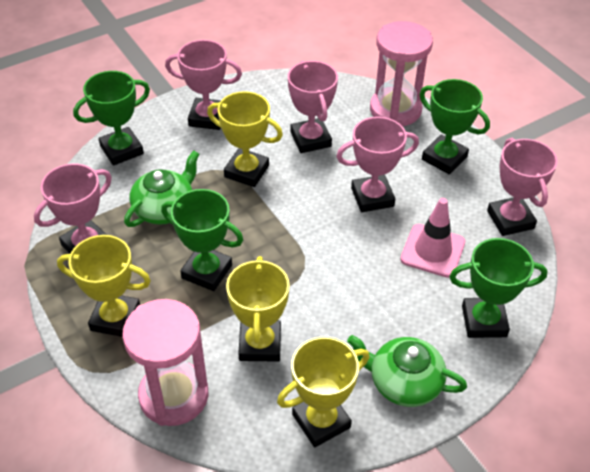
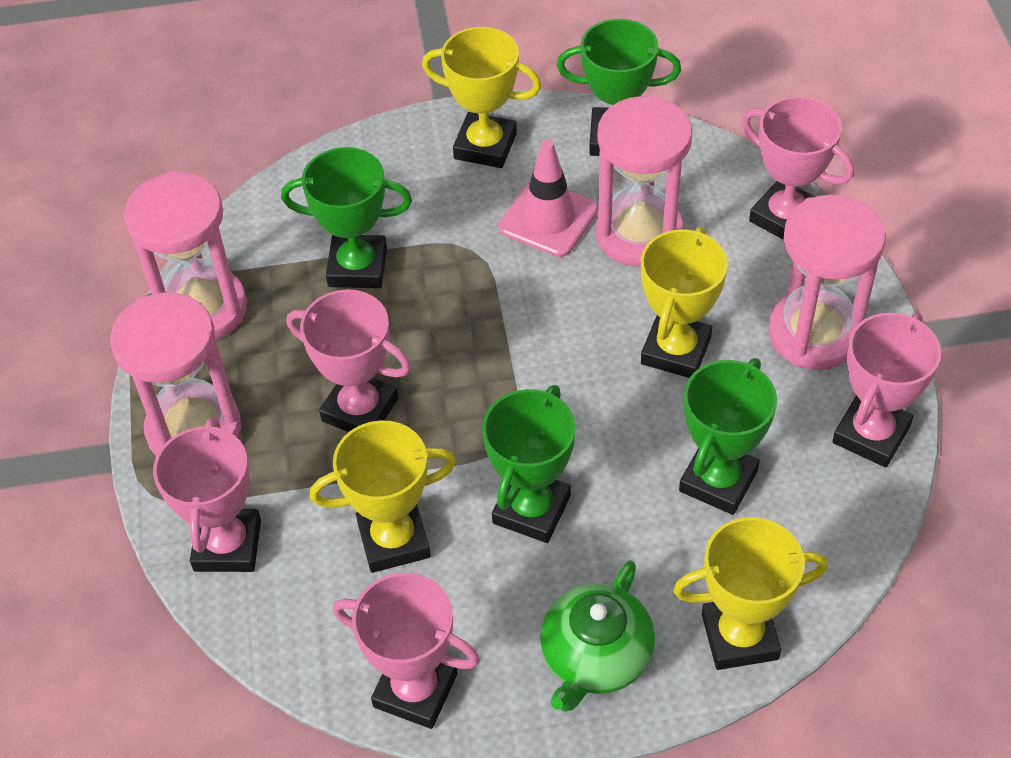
green teapot: [124,151,200,227] [347,335,467,407] = 2 -> [540,560,655,711] = 1
pink hourglass: [122,299,208,426] [370,21,433,126] = 2 -> [110,292,241,456] [124,171,247,340] [595,95,692,267] [768,195,886,370] = 4

